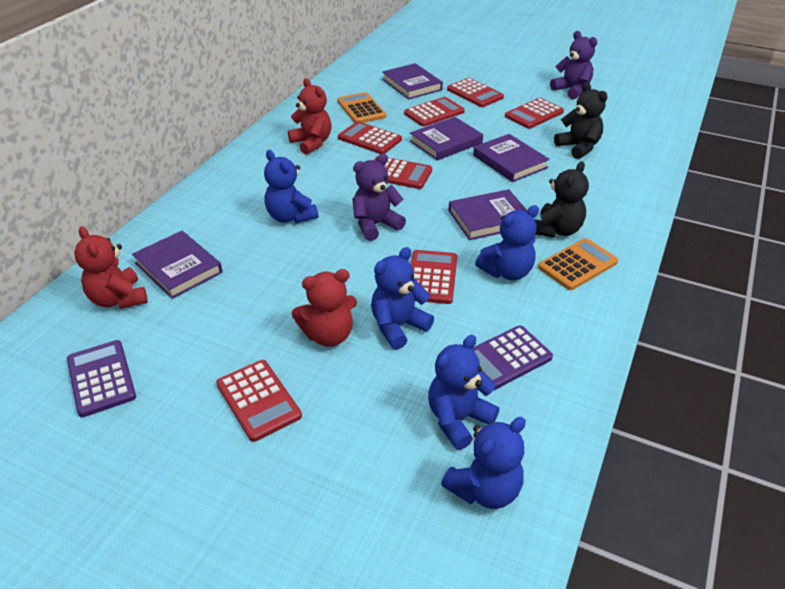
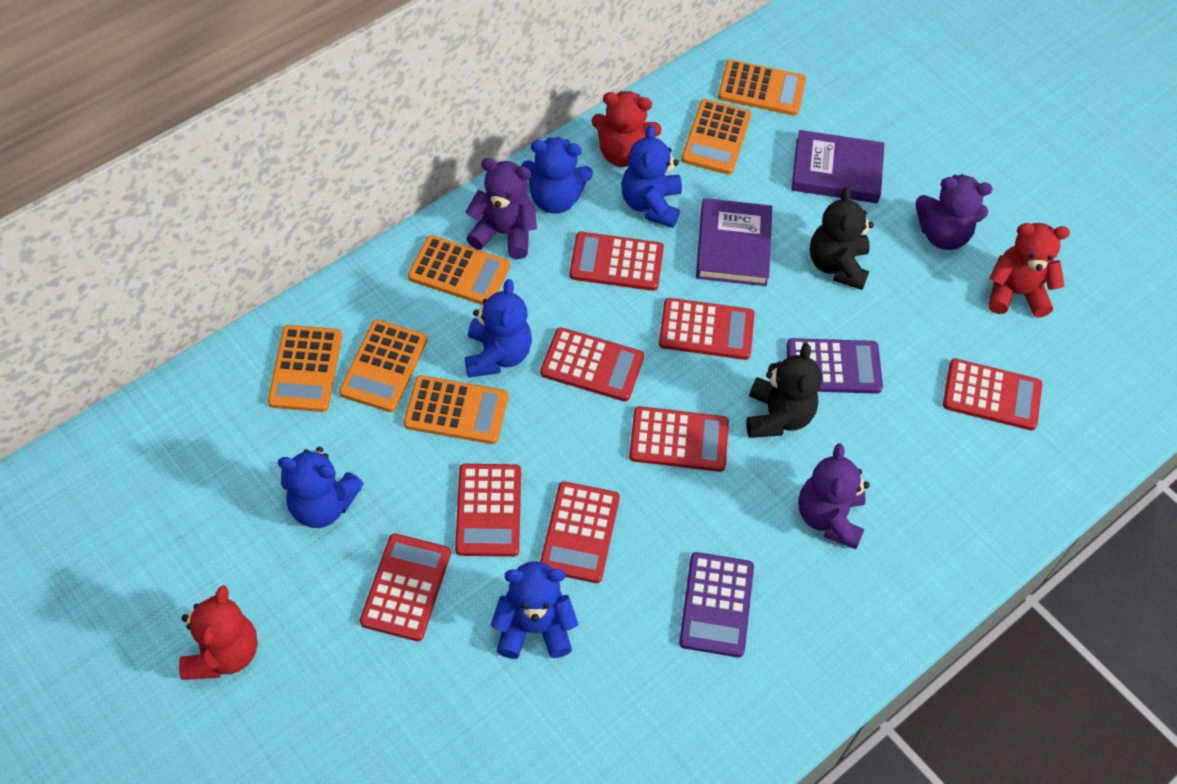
orange calculator: [337,92,386,123] [538,238,618,290] = 2 -> [268,325,342,412] [339,320,427,412] [404,375,508,444] [408,235,510,305] [681,99,751,175] [718,60,806,116] = 6
purple book: [132,231,223,299] [382,63,443,99] [410,117,483,160] [448,189,527,240] [473,134,550,182] = 5 -> [696,198,772,286] [791,130,884,203] = 2
purple teddy bear: [352,154,406,241] [550,31,597,99] = 2 -> [465,158,537,259] [798,443,870,549] [916,174,993,250] = 3
red calculator: [216,360,302,442] [338,121,402,154] [374,156,432,189] [404,97,465,127] [411,250,457,304] [447,78,504,107] [505,98,564,129] = 7 -> [360,534,451,641] [455,464,521,557] [540,327,644,401] [540,481,620,583] [569,232,664,291] [629,406,729,472] [659,298,755,360] [943,358,1042,430] = 8

